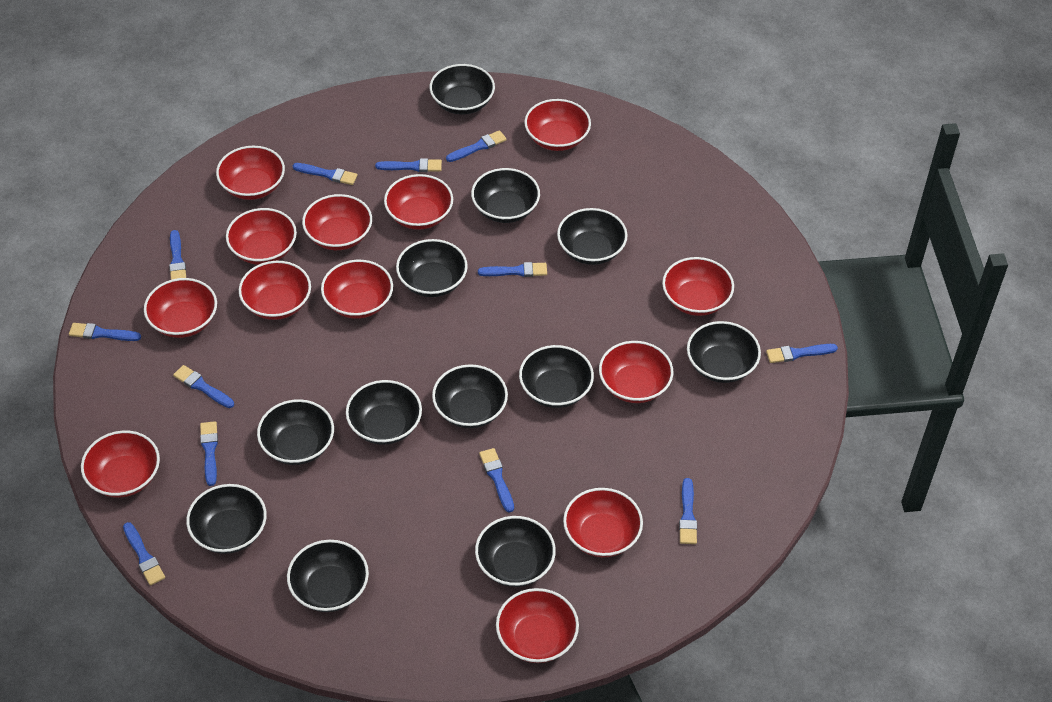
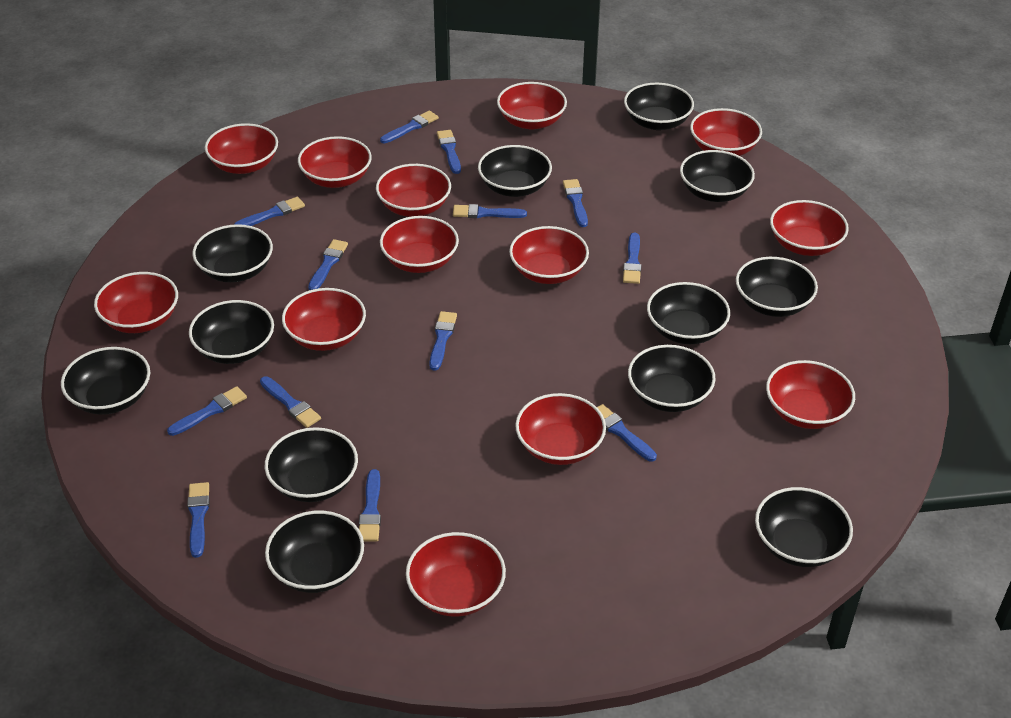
blue brush: [69,323,141,341] [123,522,165,585] [169,230,186,280] [173,365,234,408] [200,421,218,486] [293,163,358,185] [375,158,442,172] [446,130,507,162] [478,262,547,277] [479,448,514,513] [679,478,697,544] [766,344,838,363] = 12 -> [167,386,247,436] [187,482,210,558] [234,197,305,226] [260,377,321,428] [308,239,348,290] [359,469,381,542] [380,110,439,143] [429,311,457,371] [437,130,461,174] [453,204,527,218] [563,179,588,227] [597,404,657,461] [623,233,642,284] = 13

